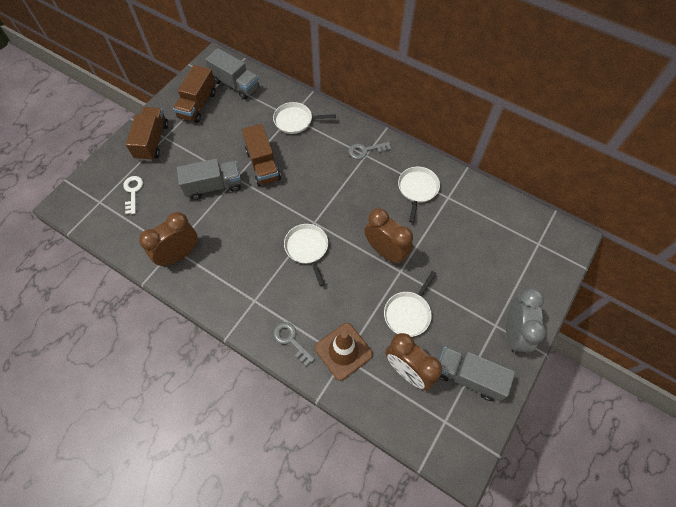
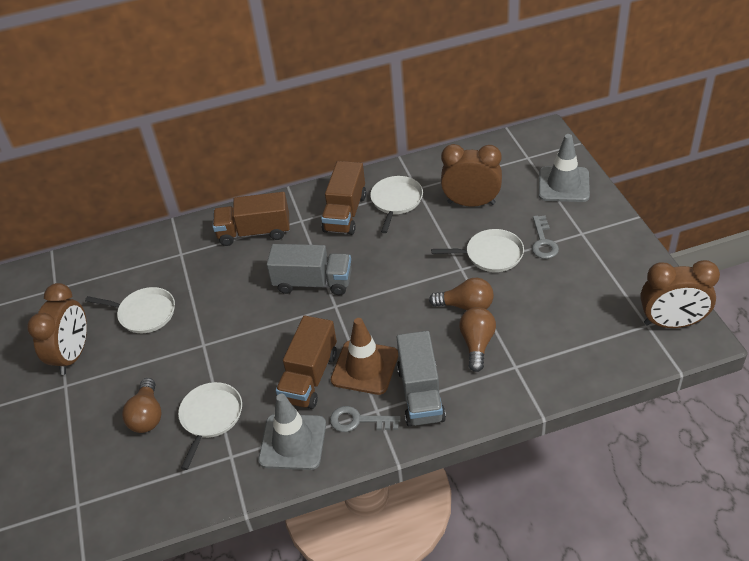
brown light bulb: none = 0 -> [122,378,162,433] [429,278,494,310] [459,307,496,372] = 3
grey clock: [506,288,546,353] = 1 -> none = 0
grey traffic cone: none = 0 -> [258,394,326,470] [539,134,590,202] = 2
grey truck: [176,159,241,200] [205,48,259,99] [439,346,515,401] = 3 -> [267,244,352,295] [397,331,446,427] = 2
white key: [123,176,143,214] = 1 -> none = 0

